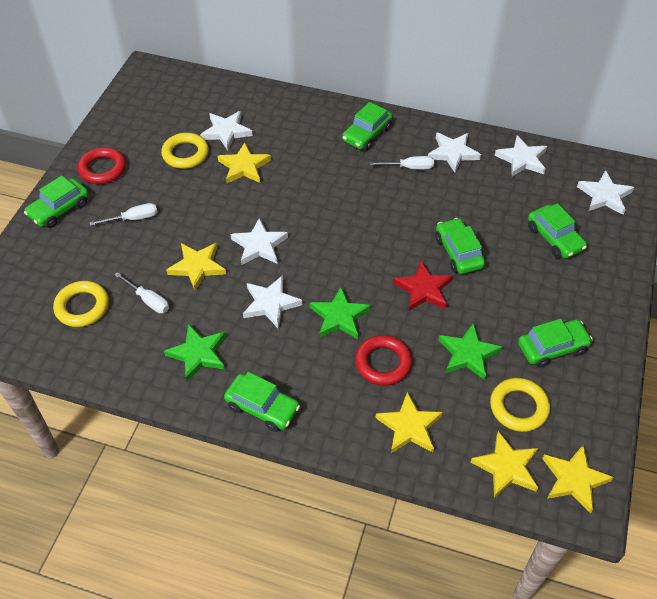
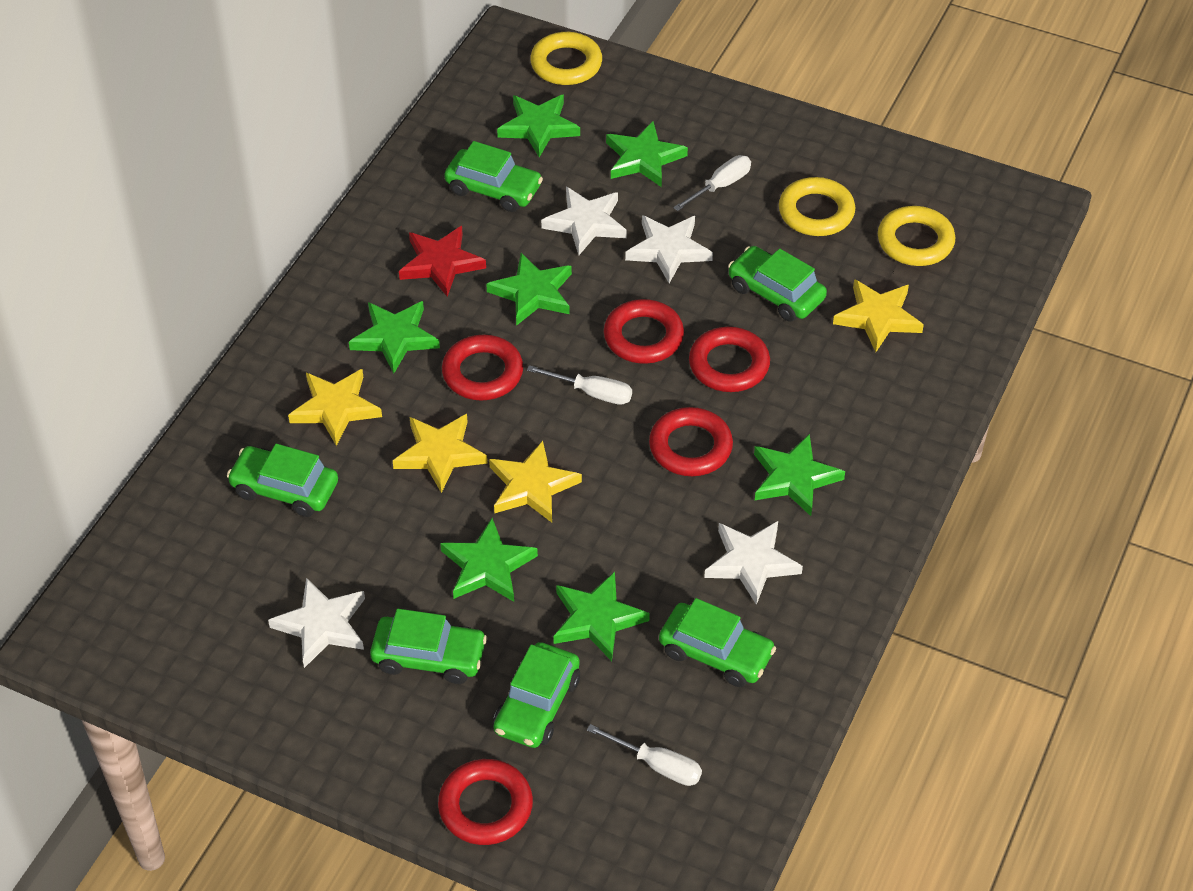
green star: [164,324,226,381] [310,287,371,339] [439,323,502,380] = 3 -> [349,301,440,373] [440,518,538,602] [486,253,572,326] [497,95,580,157] [553,572,650,661] [606,121,688,187] [754,434,845,516] = 7
red ring: [78,147,126,184] [355,335,412,386] = 2 -> [438,759,533,845] [442,335,523,401] [604,299,684,364] [649,407,733,476] [689,327,770,392] = 5
white star: [200,111,253,150] [230,218,288,265] [243,275,303,329] [428,132,481,172] [495,135,547,176] [577,170,634,215] = 6 -> [268,578,365,668] [541,187,627,255] [625,215,713,283] [704,521,803,605] = 4
yellow star: [166,243,226,291] [218,142,271,183] [376,392,443,453] [471,431,538,498] [542,444,614,514] = 5 -> [288,369,382,446] [393,414,487,493] [489,441,582,523] [833,279,924,352] = 4

